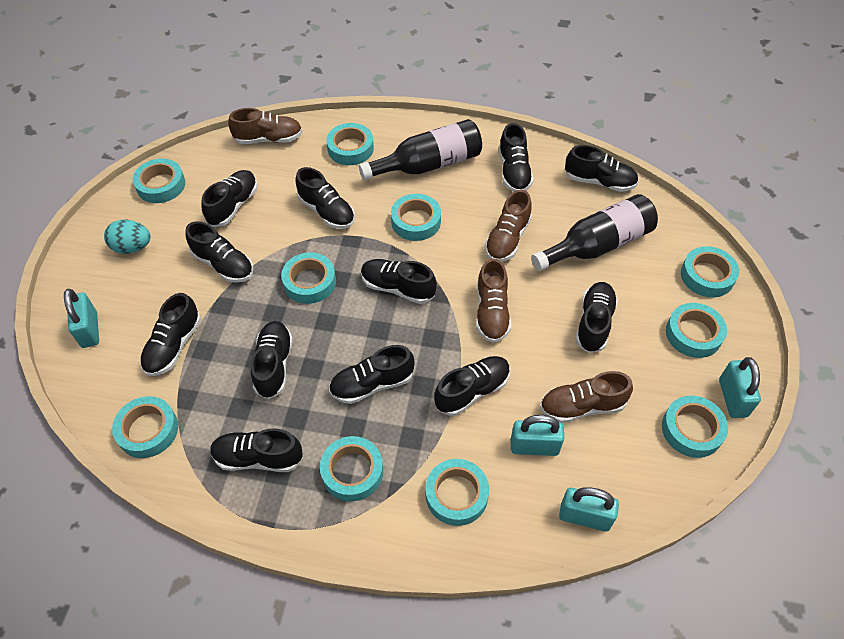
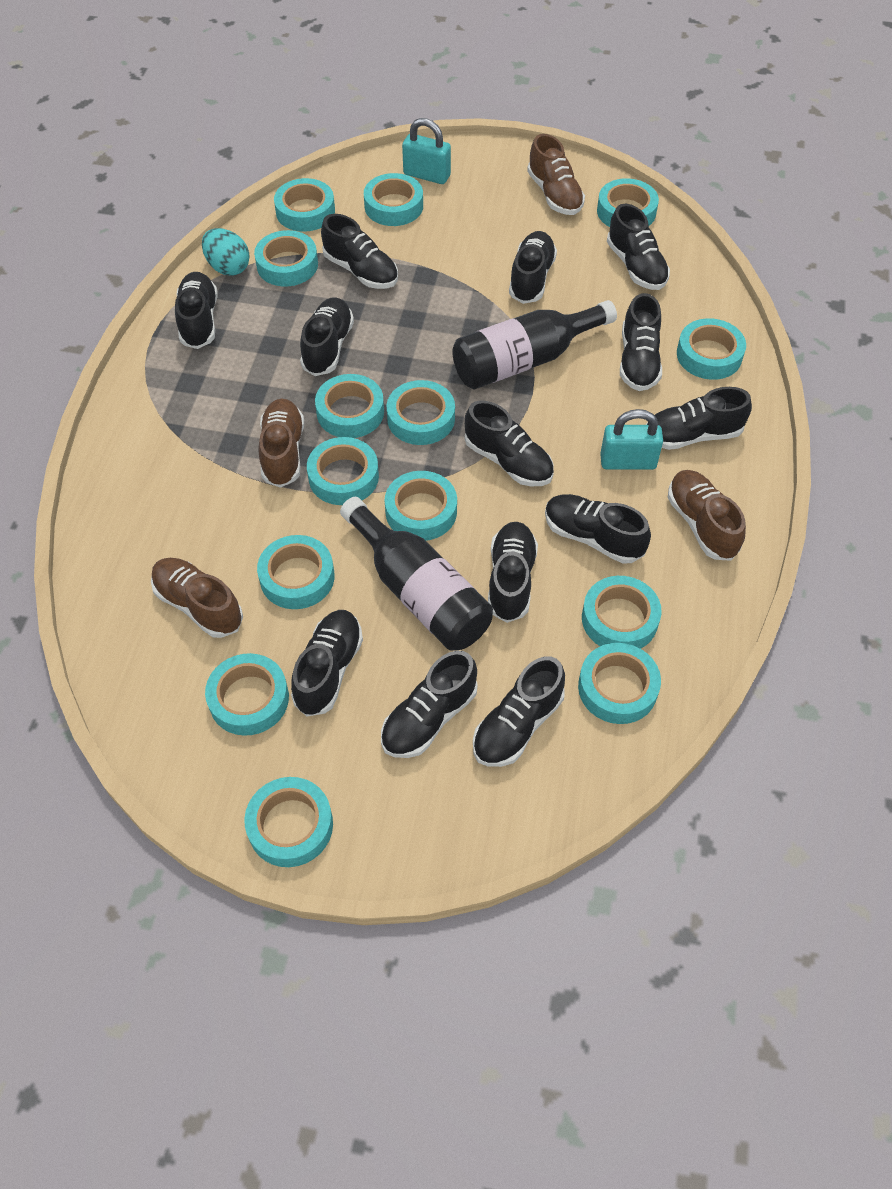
black shoe: [140,293,201,376] [185,221,253,283] [202,170,258,227] [210,428,303,472] [251,321,293,399] [295,167,355,229] [329,345,415,404] [361,259,437,304] [435,356,510,416] [499,123,534,192] [565,145,638,192] [576,282,618,353] = 12 -> [175,272,218,349] [291,610,363,717] [300,297,354,376] [321,214,398,289] [381,651,478,758] [465,400,554,486] [473,656,565,767] [488,522,538,623] [509,231,557,304] [545,494,651,564] [607,204,670,290] [620,293,662,391] [646,387,752,450] = 13
turquoise padlock: [64,289,99,348] [511,415,564,456] [559,487,619,531] [719,357,761,418] = 4 -> [402,118,451,184] [600,409,663,470] = 2
turquoise tape: [112,396,178,458] [133,159,185,203] [281,252,336,304] [320,436,383,501] [326,123,374,165] [391,194,441,241] [425,459,489,526] [662,396,728,458] [666,303,727,358] [681,246,739,297] = 10 -> [205,653,289,736] [244,777,333,867] [254,230,318,286] [257,535,335,609] [274,178,335,232] [307,437,379,505] [315,374,384,438] [364,173,423,226] [385,471,457,541] [387,380,455,445] [578,643,661,724] [582,576,662,649] [597,178,659,227] [677,318,746,380] = 14

